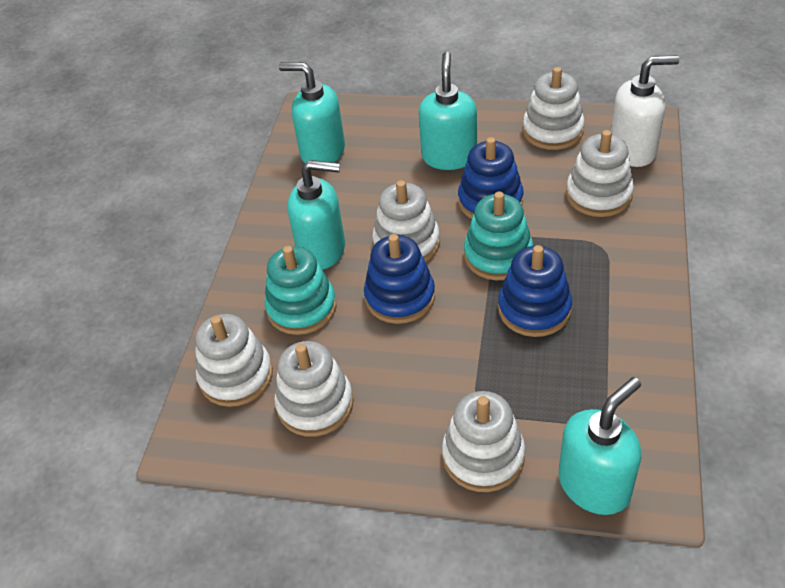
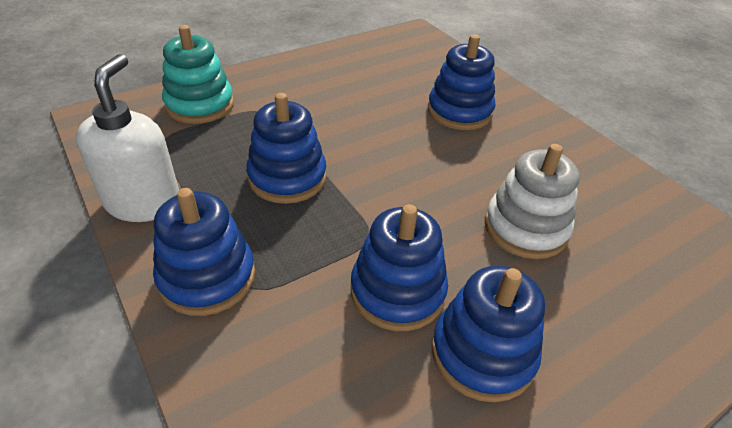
blue stacking toy: [364,234,435,324] [458,137,524,219] [498,245,572,337] = 3 -> [153,188,255,316] [246,93,327,204] [351,204,448,331] [428,34,495,130] [432,266,545,402] = 5
turquoise soap dispenser: [279,62,345,163] [287,160,345,270] [418,52,477,170] [559,377,641,515] = 4 -> none = 0
turquoise stacking toy: [264,246,336,335] [464,192,533,280] = 2 -> [162,25,234,124] = 1
white stacking toy: [195,314,273,407] [274,341,353,437] [372,180,440,262] [442,391,525,492] [523,67,585,150] [566,130,634,217] = 6 -> [485,144,580,259] = 1

